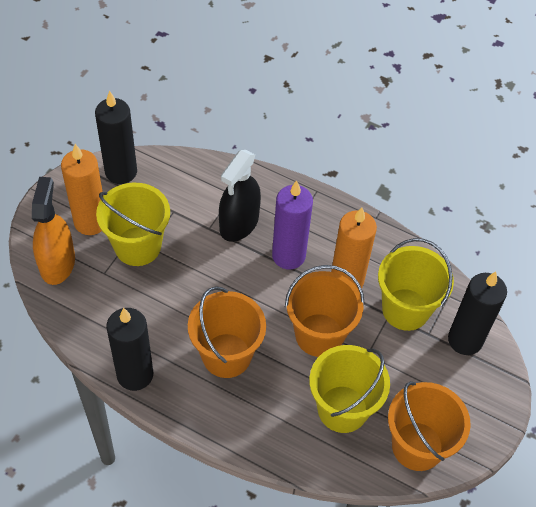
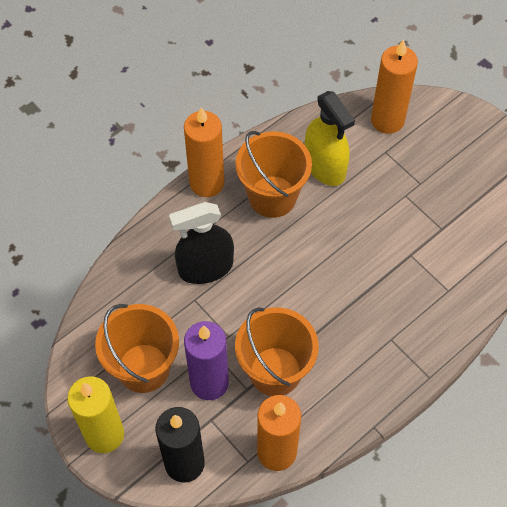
black candle: [95,91,137,184] [106,308,153,391] [448,272,507,355] = 3 -> [155,407,205,482] = 1
orange candle: [61,144,103,235] [331,207,377,290] = 2 -> [184,107,224,197] [257,395,301,471] [371,40,418,134] = 3
orange spray bottle: [32,177,75,285] = 1 -> none = 0
yellow bucket: [96,183,170,266] [309,345,390,433] [378,238,454,331] = 3 -> none = 0
yellow candle: none = 0 -> [67,376,124,453] = 1
yellow spray bottle: none = 0 -> [305,91,355,186] = 1

